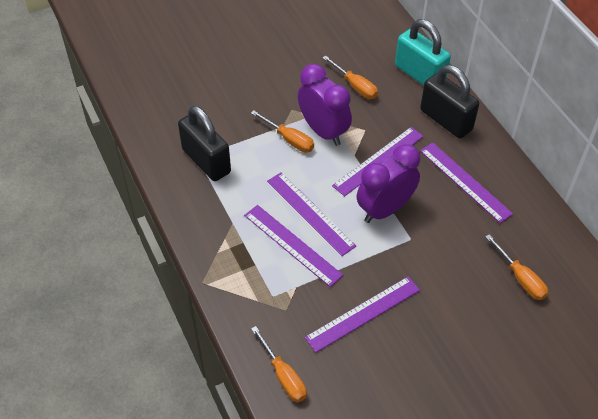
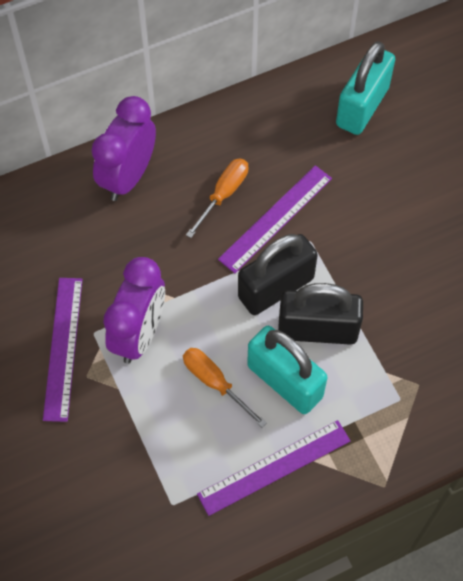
orange screwdriver: [251,110,314,152] [251,326,307,402] [322,55,378,99] [485,234,548,300] = 4 -> [183,348,267,428] [186,158,248,238] = 2
purple ruler: [244,205,343,287] [267,172,356,256] [305,276,420,353] [332,127,424,196] [420,143,513,223] = 5 -> [43,278,83,422] [197,420,350,516] [218,165,332,273] = 3
turquoise padlock: [395,19,451,85] = 1 -> [247,326,327,414] [336,41,395,135] = 2

